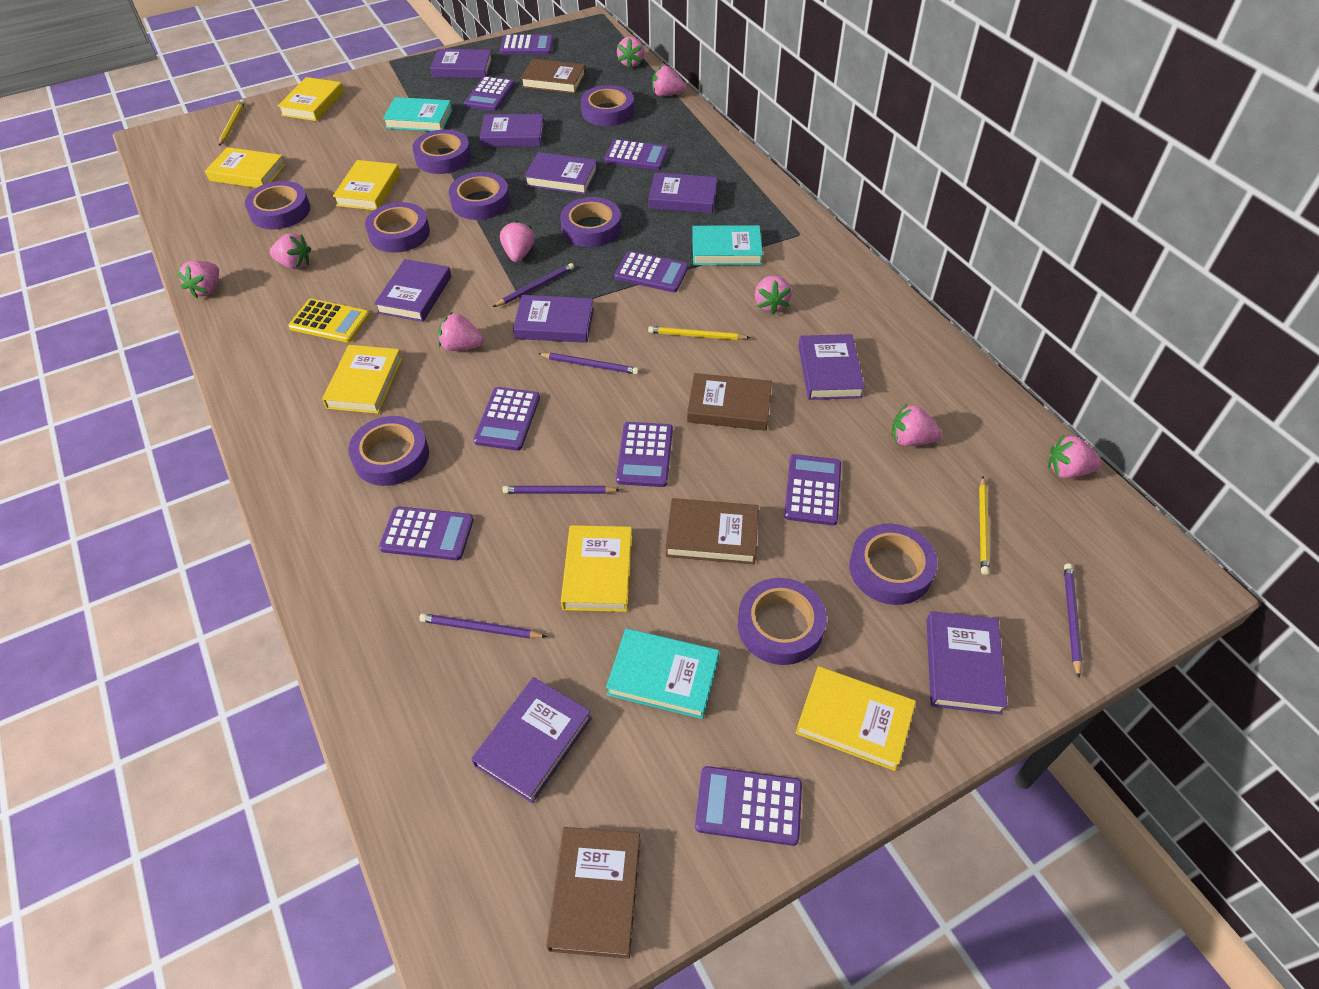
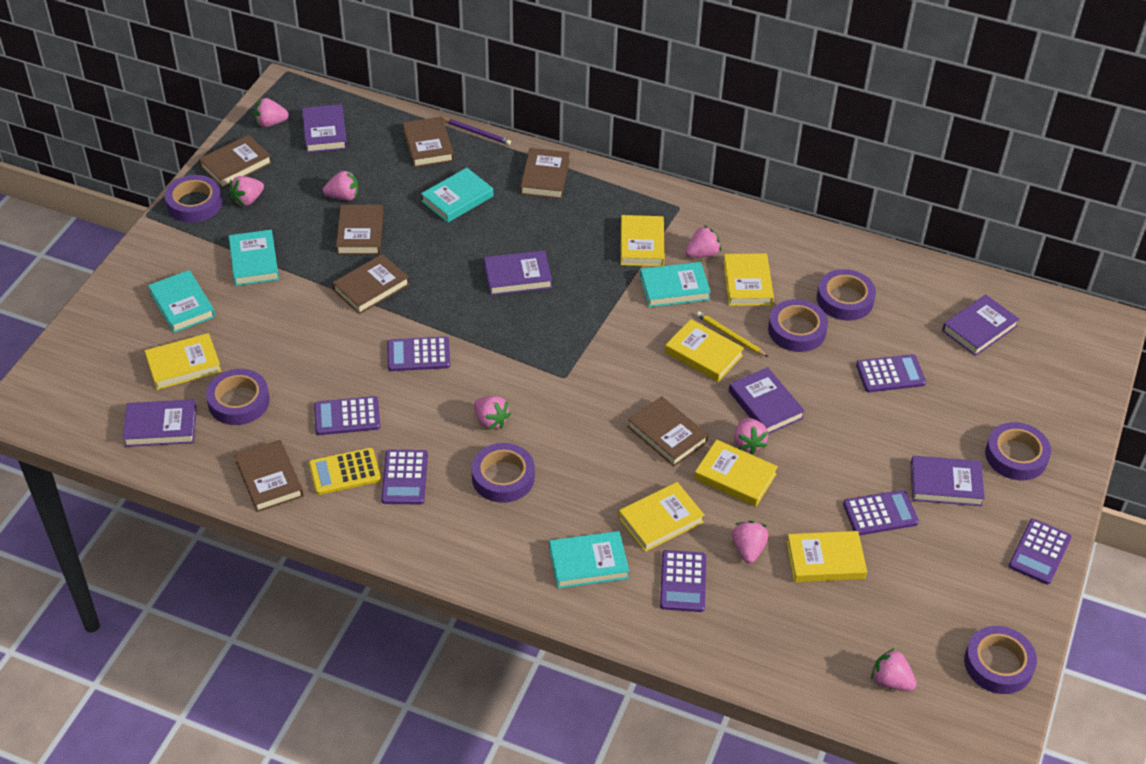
brown book: [521,59,586,94] [546,827,641,959] [665,498,759,564] [687,373,772,430] = 4 -> [199,135,272,188] [234,440,304,512] [332,254,409,314] [336,205,384,255] [403,117,454,167] [520,148,570,199] [628,396,709,466] = 7
pink strawberry: [176,261,219,298] [270,233,311,269] [438,312,483,351] [500,220,535,262] [617,37,645,68] [652,66,686,96] [755,276,792,314] [891,404,942,446] [1048,435,1102,478] = 9 -> [229,176,264,206] [254,98,289,127] [323,170,358,201] [474,396,511,430] [685,225,721,258] [732,521,768,563] [734,418,768,454] [871,648,917,691] = 8
purple book: [374,259,451,322] [430,49,493,79] [471,677,592,803] [480,114,544,147] [513,295,594,343] [524,152,598,194] [648,173,718,213] [798,334,865,400] [926,611,1008,715] = 9 -> [123,399,197,447] [302,104,347,153] [484,250,552,295] [729,367,805,434] [910,456,985,506] [942,294,1019,356] = 6
purple calculator: [379,506,474,560] [464,76,515,111] [473,387,540,451] [500,35,553,54] [604,139,668,170] [614,251,689,292] [616,422,673,487] [695,766,802,846] [784,454,841,526] = 9 -> [314,396,380,435] [381,450,428,505] [387,336,450,371] [660,550,706,612] [843,490,919,536] [856,354,926,392] [1009,519,1072,585] = 7
purple pencil: [419,613,547,639] [493,263,574,307] [502,486,620,494] [538,353,639,374] [1064,564,1082,678] = 5 -> [443,118,511,145] = 1
purple tape: [245,181,310,230] [348,416,429,486] [365,202,430,253] [412,129,471,174] [449,172,510,220] [560,197,621,247] [581,85,634,126] [738,578,827,665] [849,523,937,605] = 9 -> [165,175,222,223] [206,369,270,425] [472,443,535,503] [768,299,828,352] [817,269,876,321] [964,626,1037,694] [985,422,1051,480] = 7
turquoise book: [383,97,452,131] [606,628,719,719] [692,225,763,265] = 3 -> [148,270,215,333] [229,230,279,286] [421,168,493,223] [549,531,629,588] [640,262,711,307] = 5
yellow book: [205,147,286,188] [278,77,344,121] [322,345,402,414] [333,160,400,210] [561,525,632,612] [796,666,916,771] = 6 -> [145,333,222,390] [619,482,705,552] [621,215,665,266] [665,319,744,382] [694,440,778,507] [723,253,774,306] [787,531,867,582] = 7
yellow pencil: [219,100,245,146] [648,326,751,340] [979,477,990,575] = 3 -> [696,311,768,357] = 1

